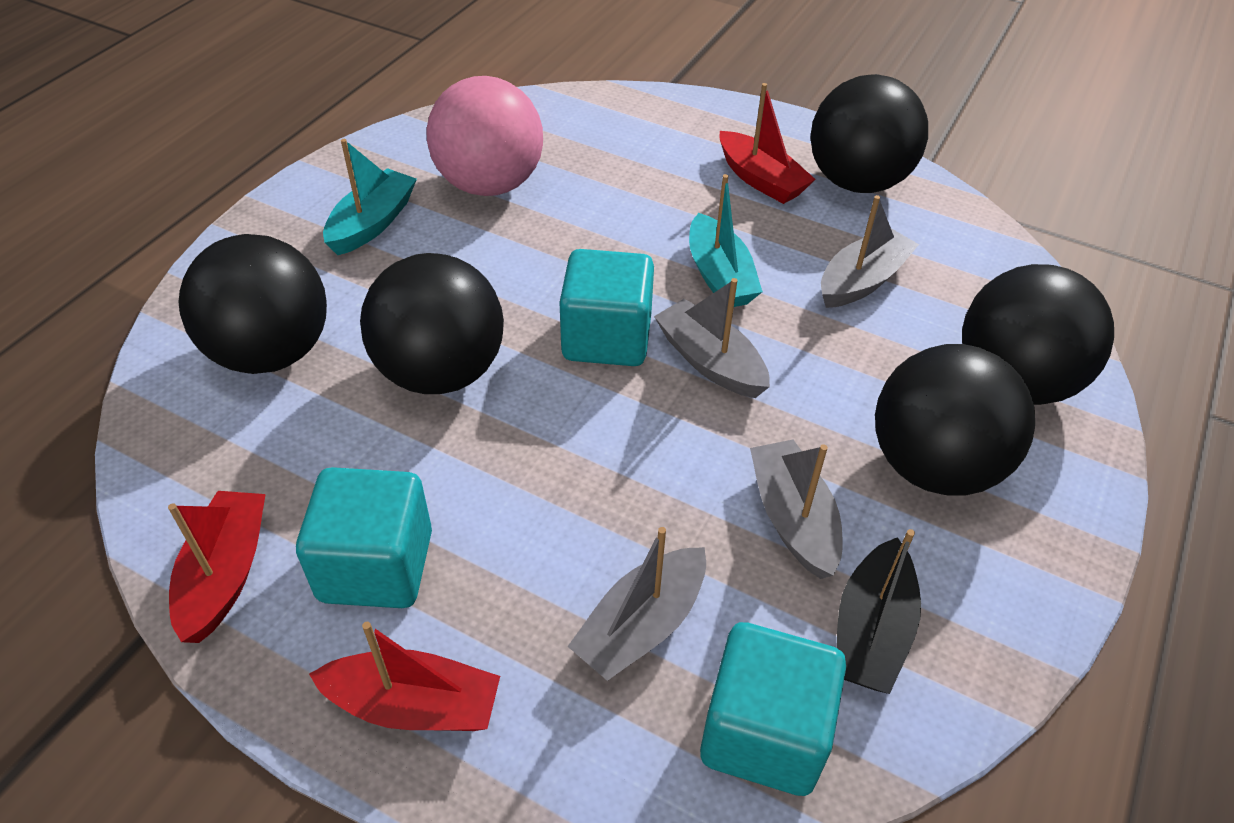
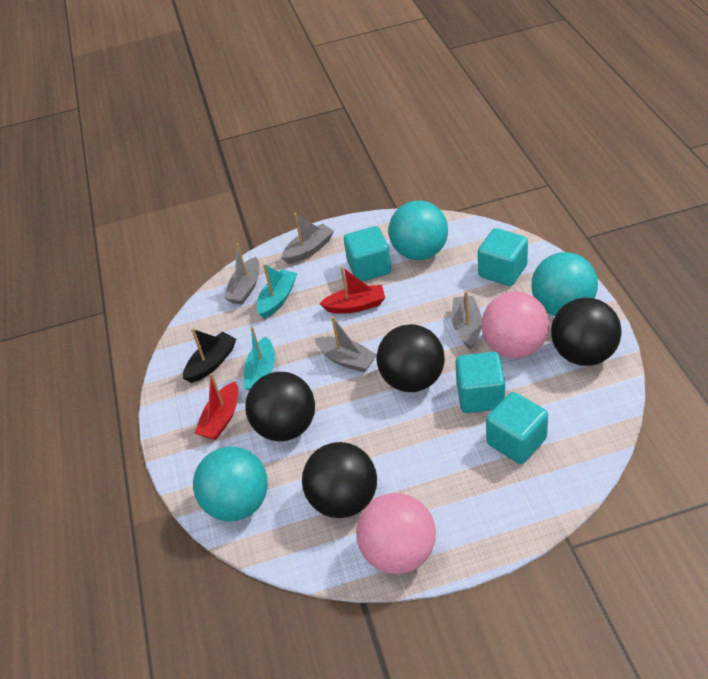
black ball: [179,234,327,374] [360,253,504,394] [810,74,928,193] [875,344,1035,495] [962,264,1114,405] = 5 -> [245,372,315,441] [302,442,377,518] [377,324,445,392] [551,298,622,366] = 4
pink ball: [426,76,543,196] = 1 -> [356,493,436,574] [481,291,549,358] = 2
red boat: [168,491,266,643] [309,622,500,731] [719,83,816,204] = 3 -> [195,373,238,440] [319,266,385,314] = 2
turquoise ball: none = 0 -> [193,446,268,521] [389,200,448,260] [531,252,598,316] = 3
turquoise cube: [296,467,432,608] [559,249,654,366] [700,622,846,796] = 3 -> [344,226,391,282] [455,352,505,413] [478,228,528,286] [486,392,548,464] = 4

